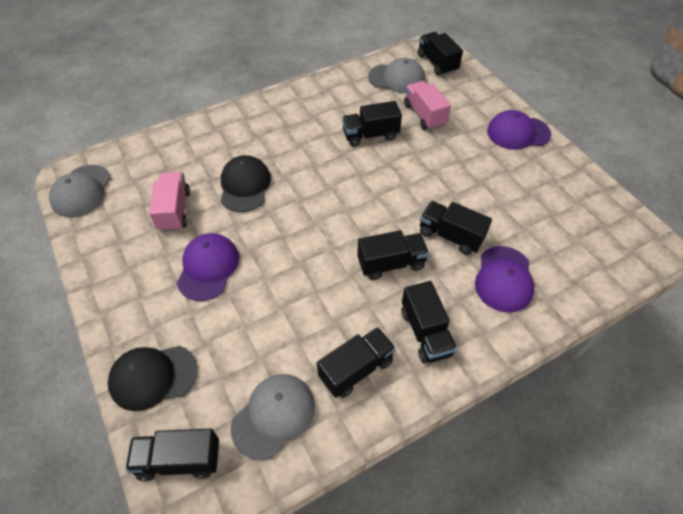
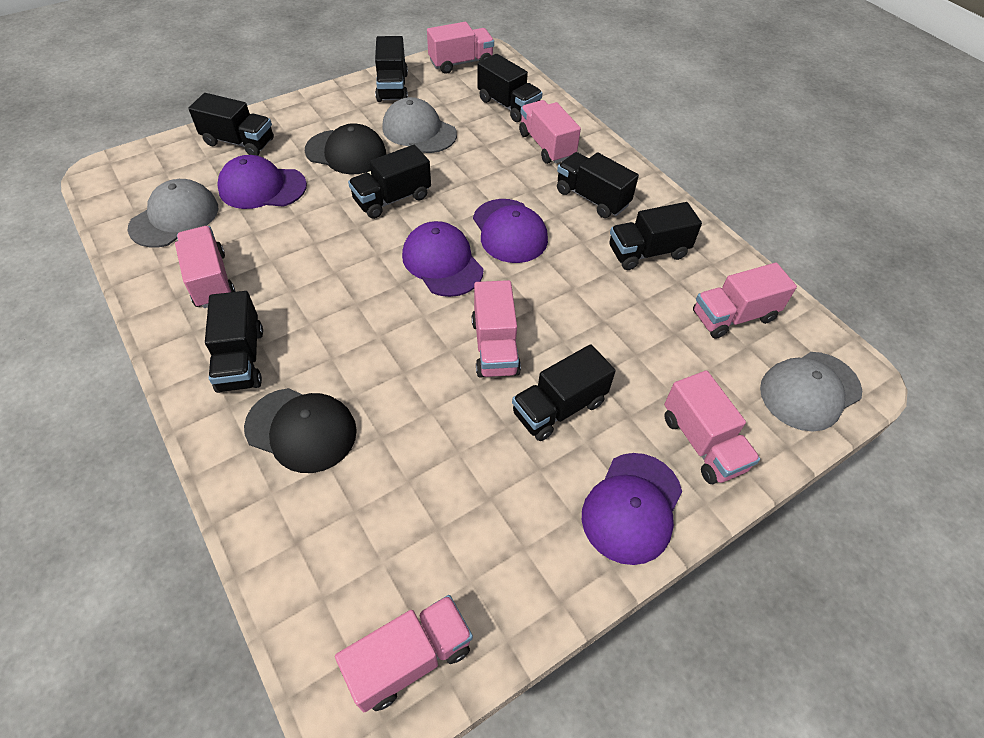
black truck: [125,428,219,481] [317,327,396,398] [342,101,402,147] [357,230,429,280] [401,281,457,363] [418,32,463,76] [420,201,492,255] = 7 -> [188,93,274,156] [205,291,263,393] [348,145,431,219] [375,36,408,102] [477,54,542,122] [512,344,616,441] [557,152,639,218] [609,202,702,270] = 8
pink truck: [149,172,190,232] [404,81,451,130] = 2 -> [175,226,236,308] [335,595,473,712] [427,22,494,74] [472,280,521,378] [519,100,581,164] [664,370,760,484] [693,263,797,339] = 7
purple cap: [177,233,239,301] [475,246,535,313] [487,110,551,150] = 3 -> [217,155,307,209] [402,221,484,297] [473,199,548,263] [582,453,682,565] = 4

